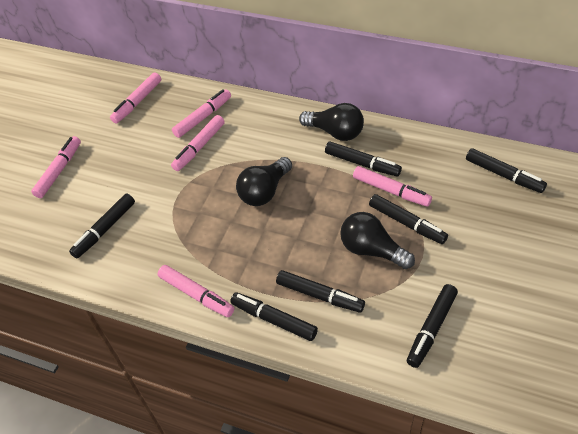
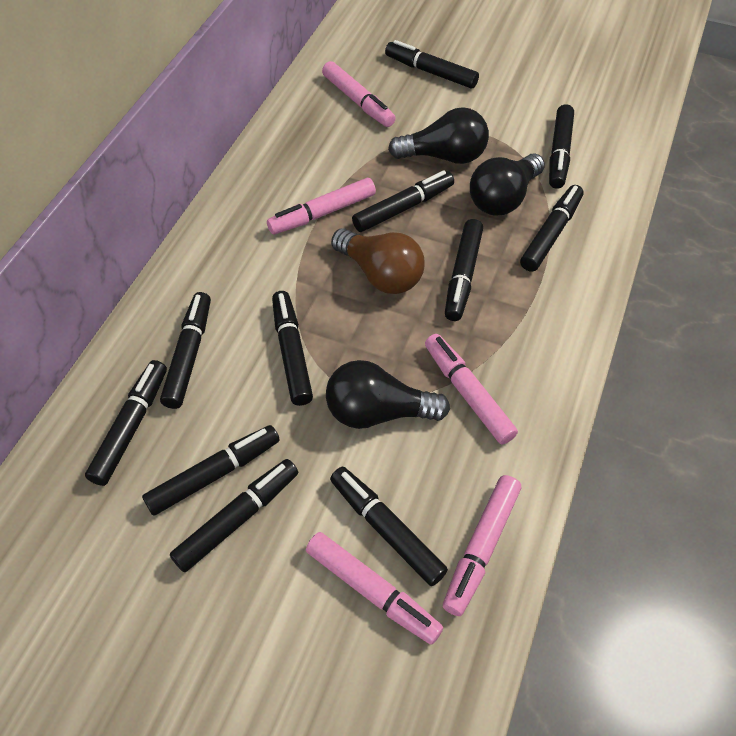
black marker: [69,194,135,258] [230,292,318,341] [276,270,365,313] [325,142,402,177] [369,194,448,244] [407,284,458,368] [466,148,547,193] = 7 -> [85,360,167,486] [142,425,280,516] [160,292,211,409] [170,459,298,572] [272,291,313,406] [330,467,448,586] [352,171,454,232] [385,40,479,88] [445,219,483,321] [520,185,583,272] [549,104,574,189] = 11
brown light bulb: none = 0 -> [331,228,424,294] = 1
pink marker: [31,136,81,198] [110,72,161,124] [158,265,234,317] [171,115,225,171] [172,89,231,138] [353,166,432,207] = 6 -> [267,178,376,234] [306,532,443,645] [322,61,396,127] [425,334,518,444] [443,475,521,616] = 5

